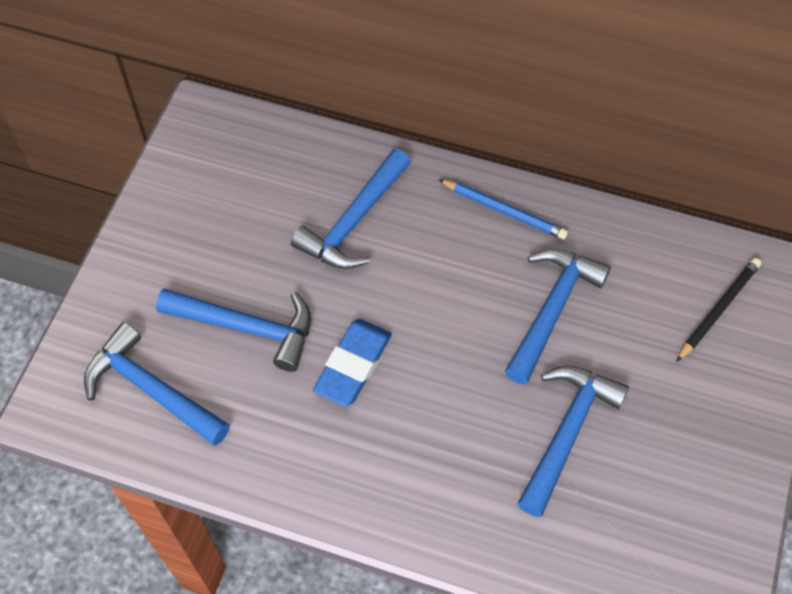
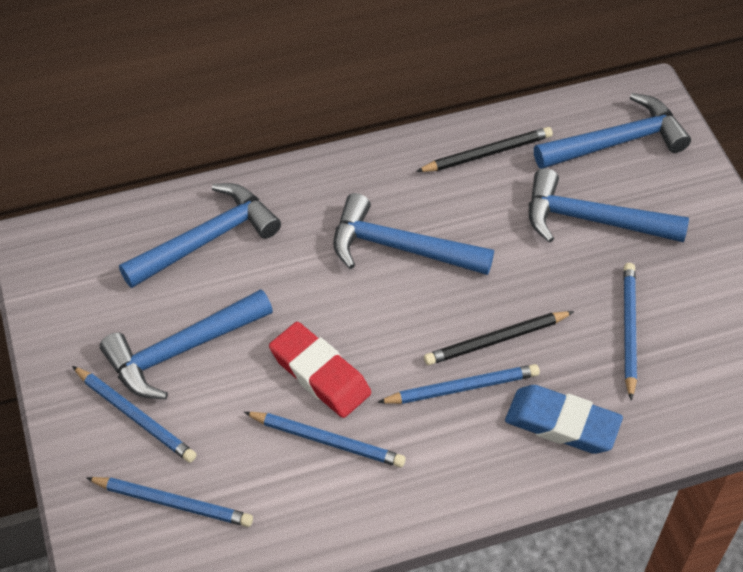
black pencil: [676,258,761,362] = 1 -> [416,127,553,172] [424,311,574,365] = 2
blue pencil: [438,179,568,240] = 1 -> [72,366,197,463] [86,477,253,527] [244,412,406,468] [377,364,540,404] [624,263,637,401] = 5
red eraser: none = 0 -> [269,322,371,418] = 1

